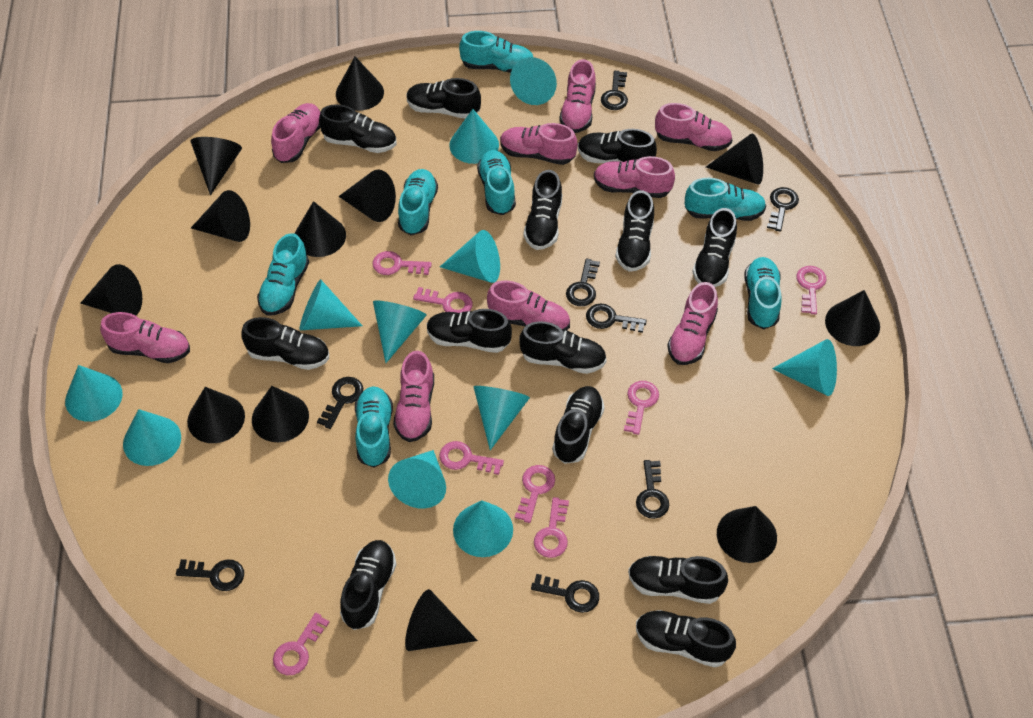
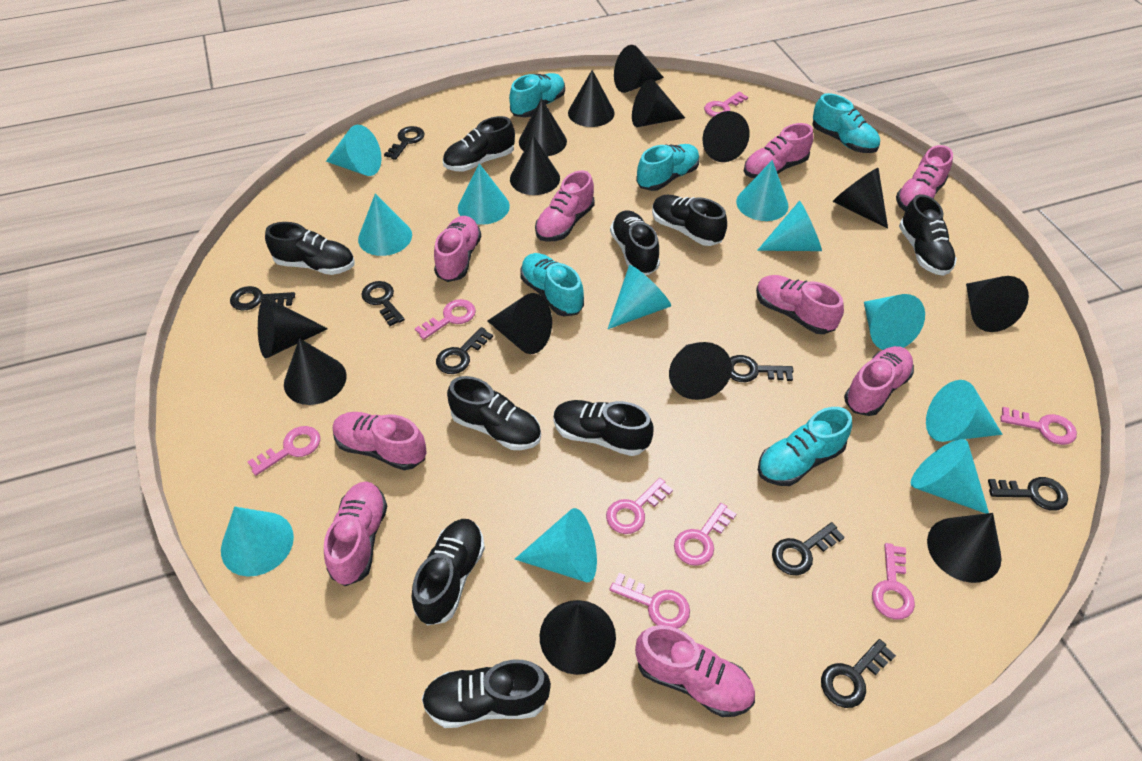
black cone: [80,264,142,316] [187,387,245,443] [190,137,242,195] [191,190,250,242] [252,386,309,442] [295,201,346,257] [336,57,384,111] [339,170,396,222] [405,589,478,651] [706,133,763,185] [717,506,777,563] [825,290,880,346] = 12 -> [258,297,328,358] [284,338,347,405] [488,293,552,354] [510,135,560,195] [519,98,567,156] [540,600,616,675] [568,70,615,127] [614,45,664,93] [632,79,685,127] [669,342,732,400] [703,111,750,162] [833,168,888,229] [927,513,1002,583] [966,276,1029,332] = 14
black shoe: [241,317,329,370] [319,104,397,153] [340,540,397,630] [407,78,481,119] [427,309,512,353] [519,321,607,374] [523,170,562,250] [552,386,604,464] [578,129,657,163] [615,190,654,272] [628,556,728,604] [636,610,736,667] [692,208,737,287] = 13 -> [265,222,355,275] [412,519,485,625] [422,660,551,728] [443,116,515,172] [447,376,541,450] [553,400,654,456] [610,210,660,275] [652,195,727,246] [899,194,957,276] = 9
turquoise shoe: [257,233,309,315] [355,386,393,467] [398,169,438,235] [459,31,533,73] [477,150,516,215] [685,178,766,221] [744,257,782,329] = 7 -> [509,73,565,117] [520,253,584,316] [636,144,700,191] [758,407,852,486] [812,93,880,153] = 5

